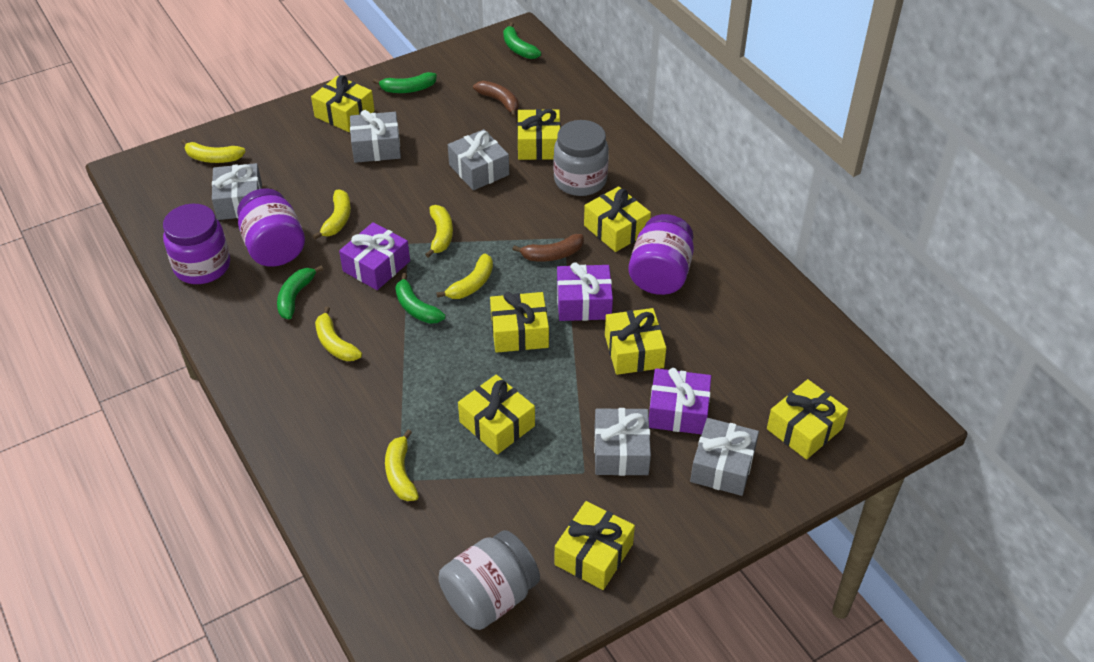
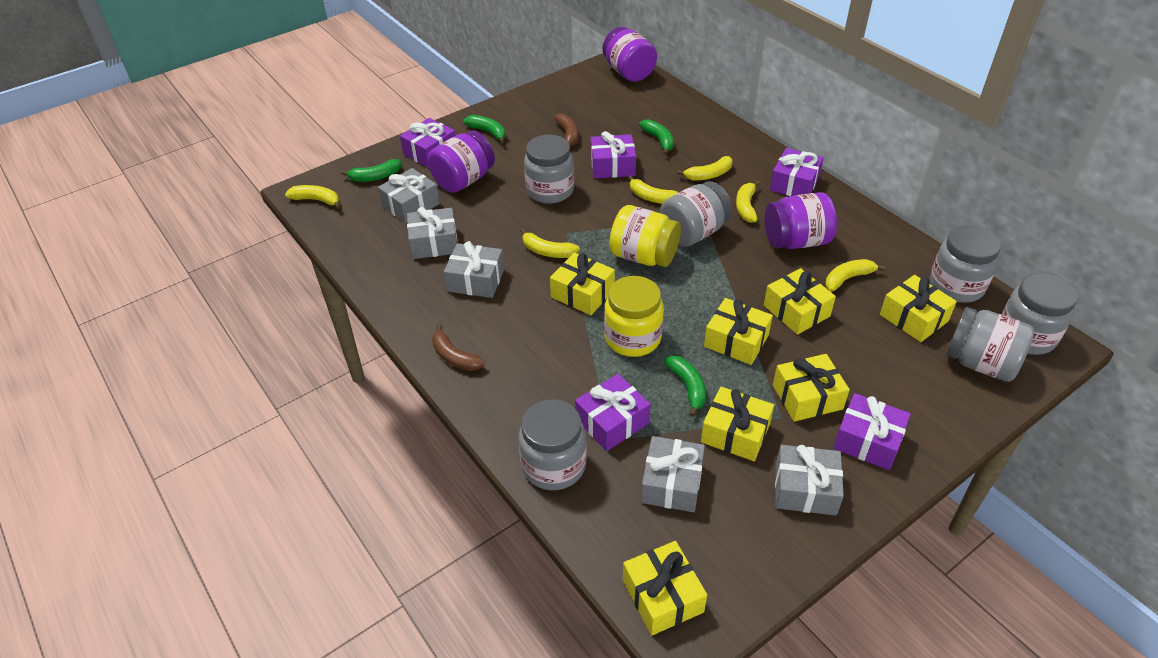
grey jar: [438,530,540,630] [554,120,609,196] = 2 -> [519,399,587,490] [524,134,574,204] [660,181,732,247] [930,225,1001,303] [946,307,1035,382] [1002,273,1078,355] = 6
purple gift: [339,222,410,290] [557,262,613,321] [649,368,711,434] = 3 -> [400,118,456,168] [575,374,651,451] [591,131,636,178] [770,148,824,196] [833,393,911,470] = 5
yellow gift: [311,75,375,132] [458,375,535,455] [490,292,549,353] [517,109,561,160] [555,501,635,590] [584,186,651,252] [605,308,666,375] [767,379,848,460] = 8 -> [550,252,615,315] [623,541,707,635] [701,387,774,461] [704,298,773,365] [764,268,836,335] [773,354,850,422] [880,275,957,342] = 7
yellow jar: none = 0 -> [604,276,664,357] [609,205,681,267] = 2

